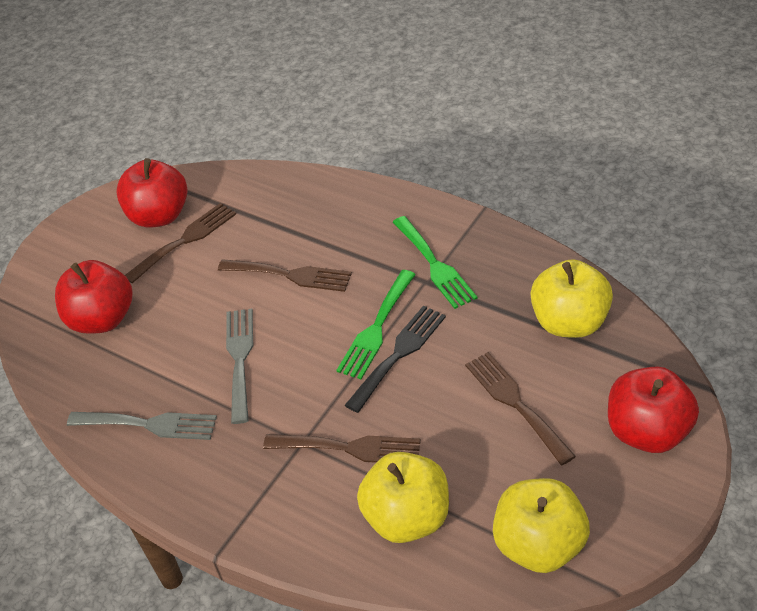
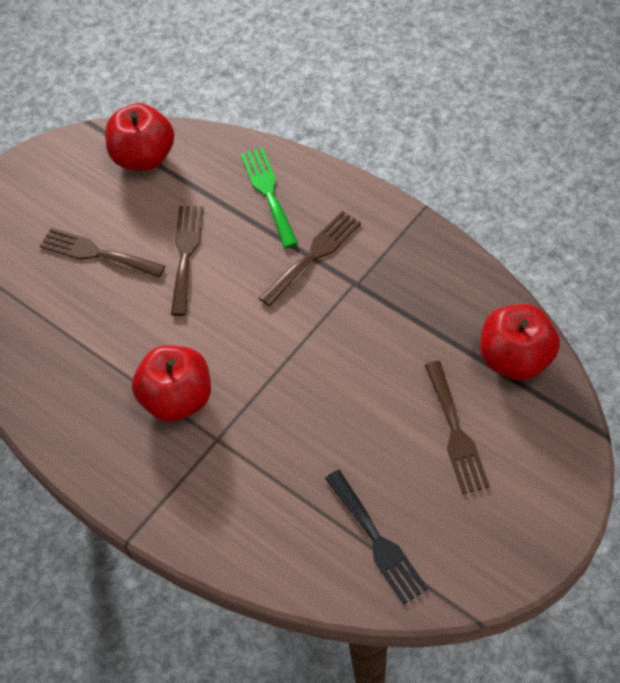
green fork: [336,270,416,379] [393,216,477,309] = 2 -> [240,147,298,248] = 1
grey fork: [67,412,217,440] [226,308,253,424] = 2 -> none = 0
yellow apple: [357,452,449,543] [493,478,590,573] [530,259,613,338] = 3 -> none = 0

